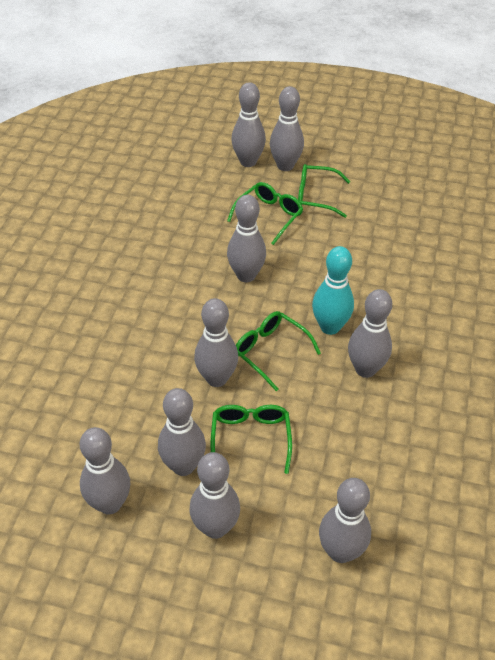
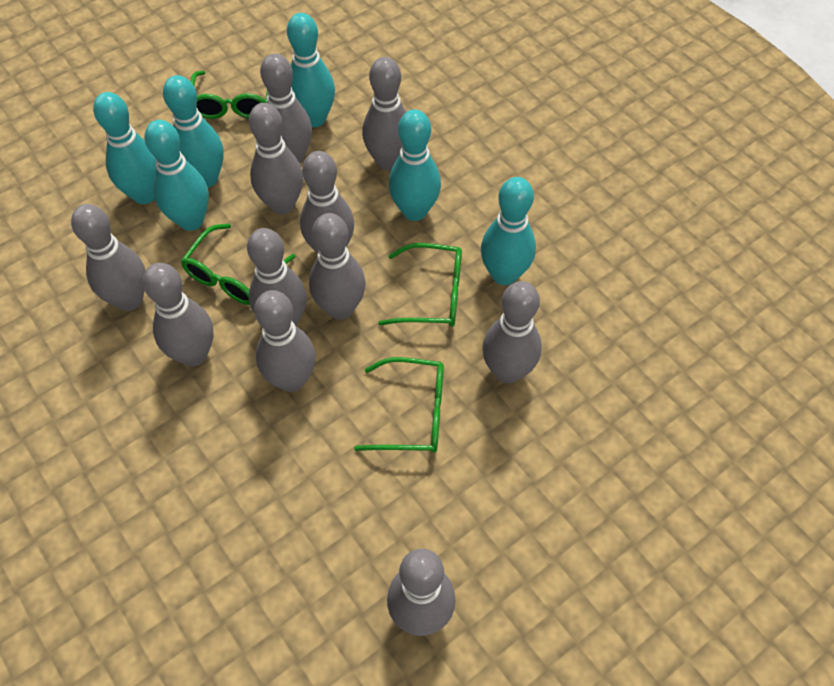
grey bowling pin: [80,427,130,515] [158,388,206,476] [189,452,240,539] [194,298,238,387] [227,195,266,282] [231,82,266,167] [270,86,304,171] [319,478,371,563] [348,289,392,378] = 9 -> [71,204,146,311] [143,263,214,366] [247,228,307,325] [249,103,303,214] [254,290,316,392] [260,53,312,163] [300,151,354,253] [309,213,366,320] [362,57,406,170] [387,549,456,636] [482,281,542,383] = 11
turquoise bowling pin: [312,246,354,335] = 1 -> [93,92,156,204] [144,120,209,231] [163,75,224,188] [287,13,335,127] [389,109,441,221] [481,177,536,285] = 6

